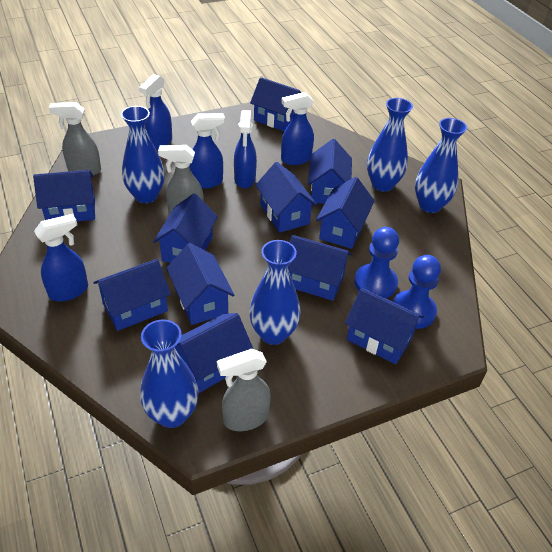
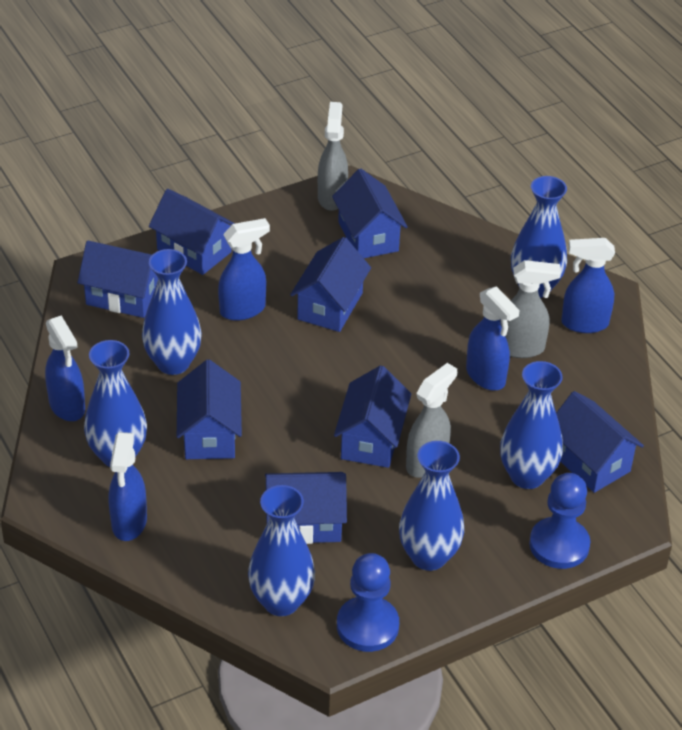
blue house: [33,170,95,222] [94,259,171,331] [153,193,218,263] [167,243,234,325] [175,313,253,393] [250,77,301,131] [256,162,317,233] [288,235,352,301] [308,139,352,204] [316,177,375,249] [345,288,424,364] = 11 -> [77,241,158,318] [149,189,235,275] [177,359,242,459] [265,472,347,544] [290,237,371,332] [332,169,408,258] [334,365,411,468] [556,391,644,493] = 8
blue vase: [121,106,165,203] [140,320,199,428] [249,240,301,345] [367,98,413,192] [415,118,467,213] = 5 -> [84,340,147,467] [142,249,202,375] [248,485,315,616] [399,441,464,571] [500,361,563,489] [511,176,567,298] = 6

